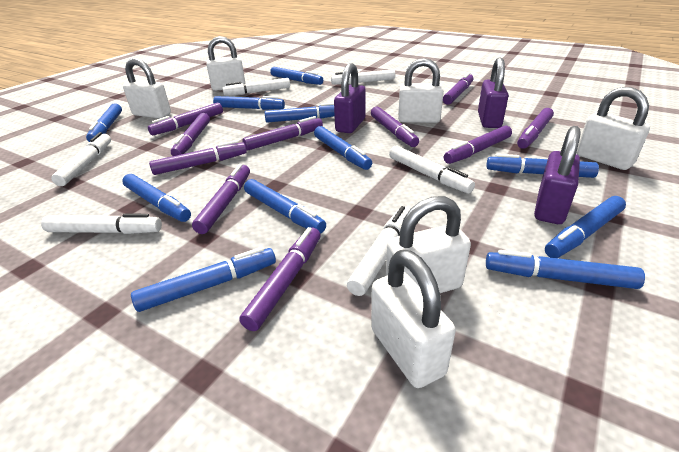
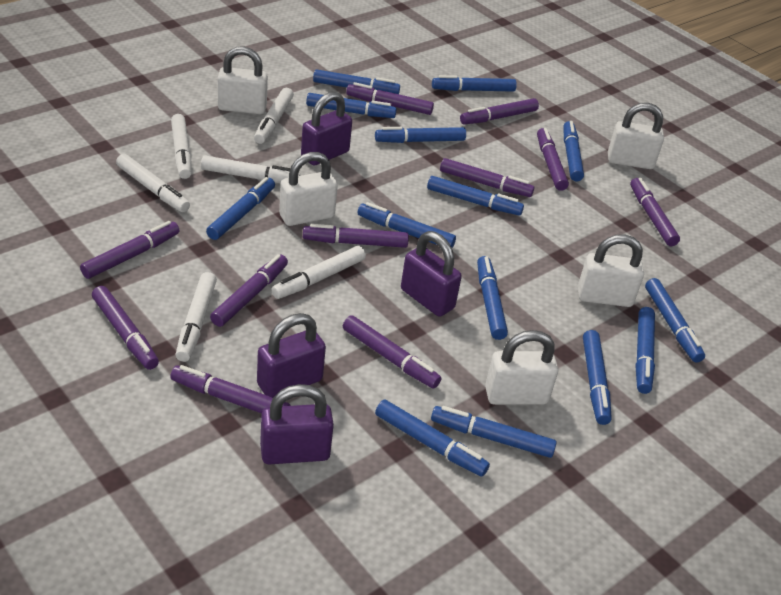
blue marker: [86,103,122,142] [122,174,191,222] [131,247,276,312] [213,96,285,110] [244,179,326,234] [265,103,335,123] [270,67,323,85] [314,126,372,170] [486,154,599,178] [486,250,645,289] [545,196,626,258] = 11 -> [206,177,275,240] [306,93,397,118] [313,69,400,94] [358,202,456,248] [375,127,466,143] [375,400,490,476] [427,176,524,215] [431,406,557,458] [432,75,517,92] [477,256,508,340] [563,121,584,181] [583,330,612,425] [635,307,655,394] [645,278,705,363] = 14
purple marker: [148,103,223,135] [149,140,247,175] [171,113,210,156] [192,164,250,234] [239,227,321,331] [242,116,323,151] [371,107,419,147] [443,72,473,105] [444,125,512,164] [517,108,554,149] = 10 -> [80,221,180,279] [92,286,159,370] [170,365,291,413] [210,254,288,327] [303,224,409,248] [343,315,441,389] [346,82,434,115] [440,158,534,197] [460,98,539,125] [537,128,569,191] [630,178,680,246] = 11
purple padlock: [334,63,366,133] [478,58,509,128] [534,126,581,224] = 3 -> [257,313,326,397] [260,384,334,464] [301,92,352,165] [401,231,462,317] = 4
white padlock: [123,58,171,119] [206,36,245,91] [371,250,456,388] [386,196,471,293] [398,58,444,123] [576,87,650,170] = 6 -> [218,46,268,114] [279,152,338,226] [485,330,558,405] [578,234,644,307] [608,103,664,169] = 5

